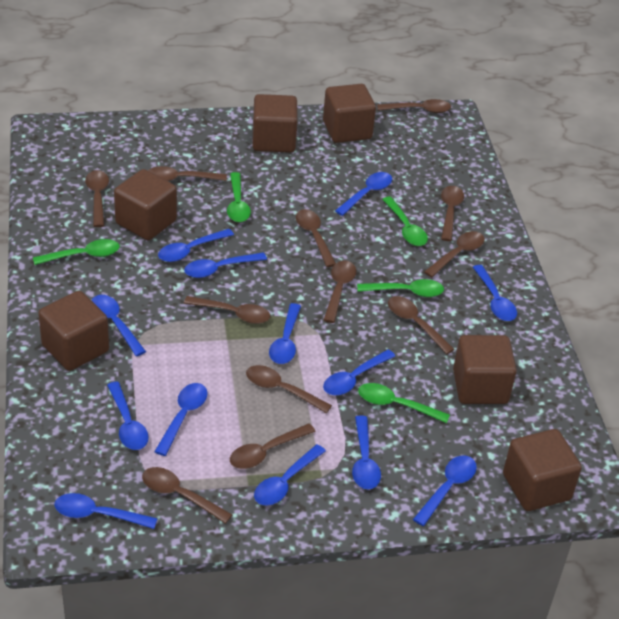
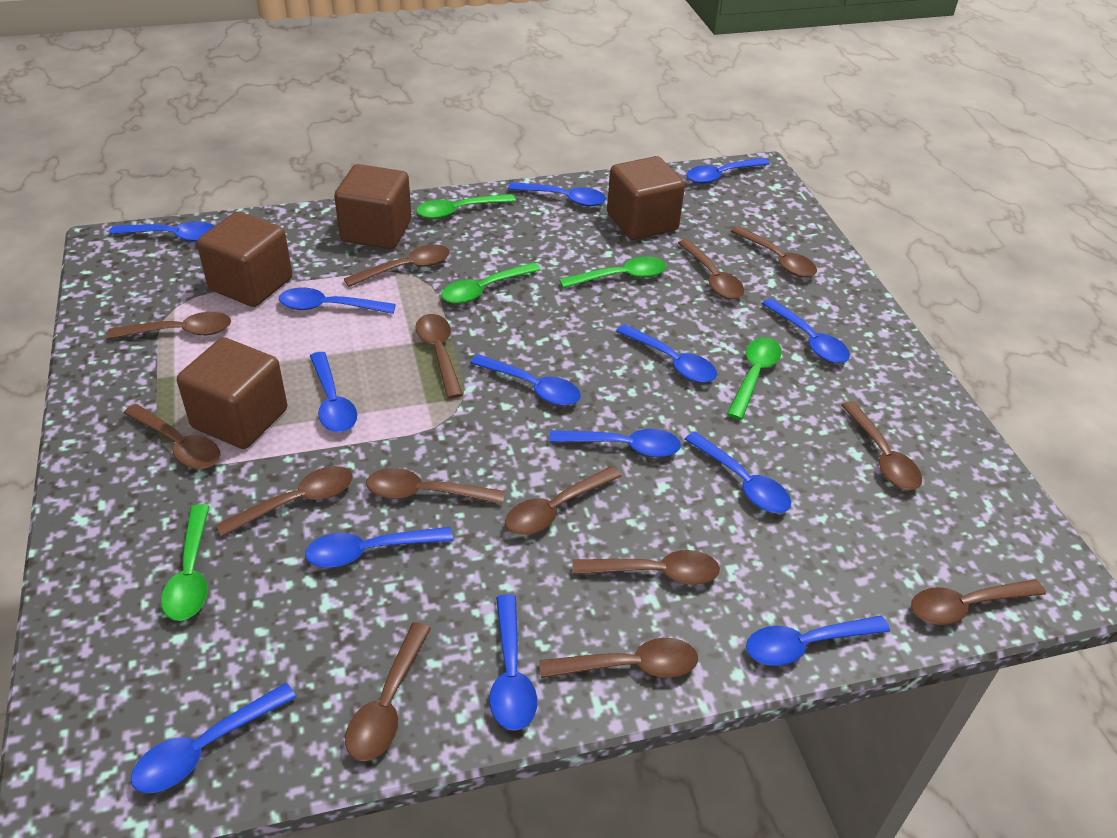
blue spoon: [54,493,158,529] [91,295,146,356] [107,382,149,450] [154,383,208,456] [158,229,234,262] [184,253,267,278] [254,444,326,506] [269,303,301,364] [323,349,395,395] [335,172,392,216] [352,416,381,489] [413,456,477,526] [473,265,517,321] = 13 -> [109,222,214,242] [131,683,296,793] [279,288,396,314] [305,527,453,568] [310,352,357,432] [470,354,581,406] [489,594,537,731] [508,182,606,206] [549,429,681,457] [616,324,717,383] [685,432,791,513] [687,158,770,184] [746,616,890,666] [762,298,850,363] = 14
brown cube: [38,291,109,371] [114,169,177,240] [252,94,298,153] [323,84,376,143] [453,335,517,404] [503,429,582,511] = 6 -> [177,337,287,449] [197,211,292,307] [334,164,412,249] [607,156,685,240] = 4
brown spoon: [85,170,109,227] [142,467,232,524] [148,166,227,181] [184,296,270,324] [230,423,316,469] [246,365,332,413] [296,209,336,267] [324,260,356,323] [377,99,451,113] [388,296,455,354] [424,231,485,278] [441,186,464,241] = 12 -> [107,312,231,339] [124,404,220,469] [216,466,353,537] [344,244,450,287] [345,622,431,761] [366,468,505,504] [416,314,463,399] [505,466,621,535] [539,638,698,678] [572,550,720,585] [678,239,744,299] [731,226,817,277] [841,401,922,490] [911,579,1046,625] = 14

